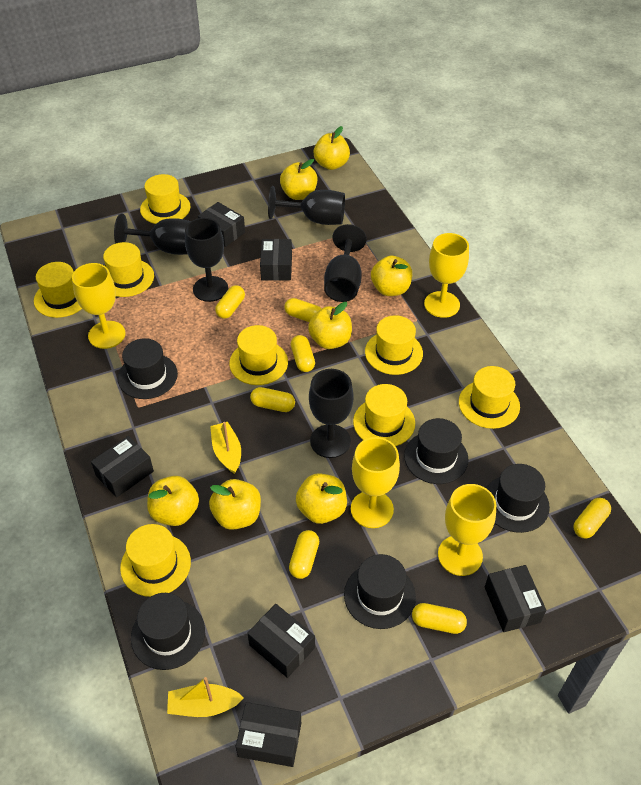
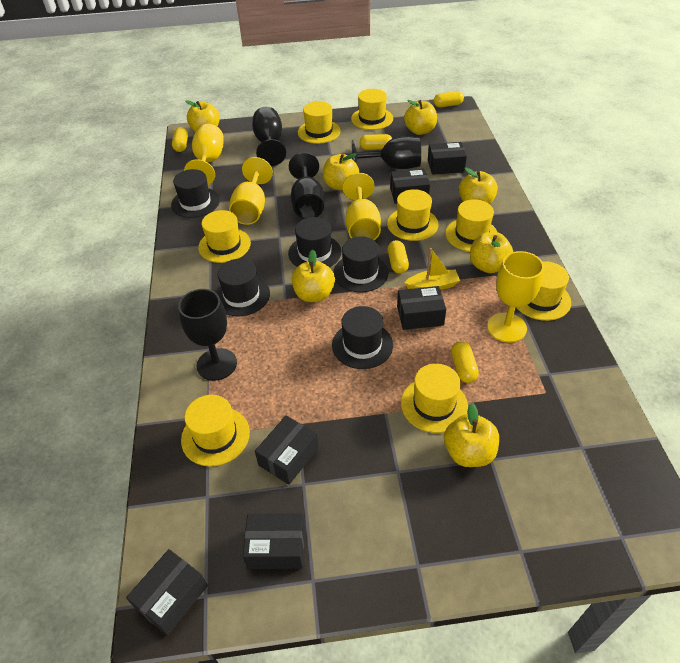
black goblet: [114,214,191,255] [185,218,228,302] [268,186,345,225] [309,369,354,458] [324,224,367,302] = 5 -> [178,289,237,381] [252,107,286,166] [289,152,325,219] [352,136,421,169] = 4
yellow boat: [167,677,244,717] [210,422,241,474] = 2 -> [404,248,460,290] = 1
yellow capsule: [215,285,245,319] [250,387,295,412] [284,298,322,322] [289,530,319,579] [291,335,315,372] [412,603,467,634] [573,498,611,539] = 7 -> [172,127,188,152] [360,134,392,150] [388,240,409,274] [434,91,464,107] [451,341,479,383] = 5

